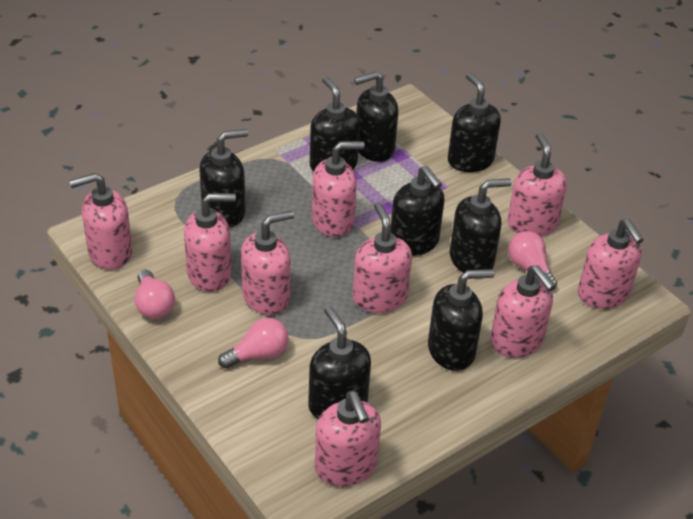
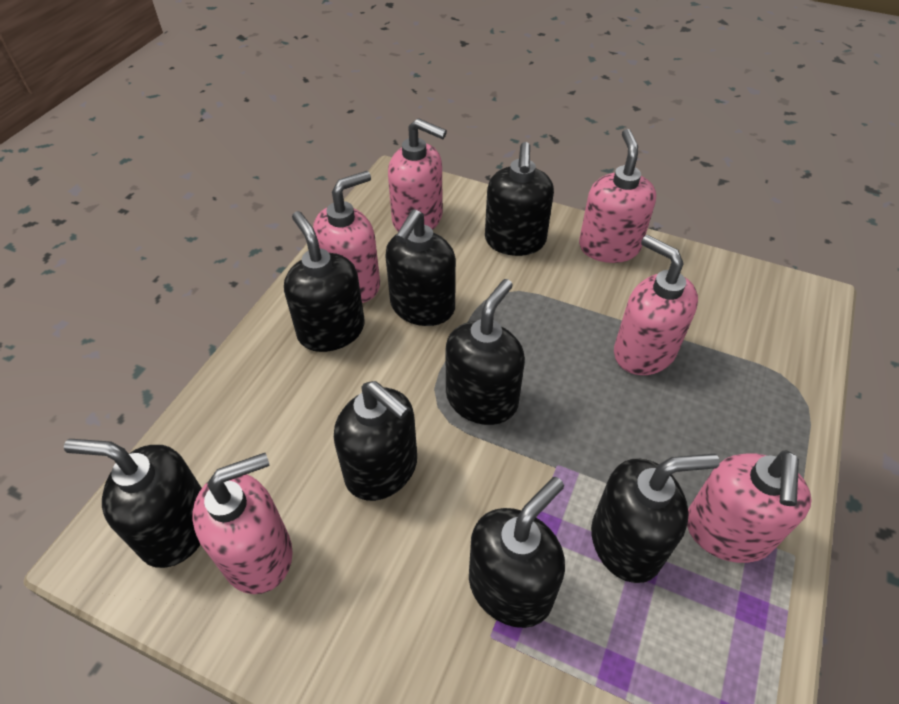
pink light bulb: [135,270,175,319] [218,318,288,369] [508,231,557,290] = 3 -> none = 0
pink soap dispenser: [69,173,133,270] [184,193,236,292] [241,210,294,315] [312,141,365,237] [315,391,381,486] [353,203,412,313] [490,265,555,358] [507,132,567,236] [578,219,644,309] = 9 -> [193,453,293,594] [313,171,380,303] [388,118,447,232] [579,129,656,263] [614,235,698,375] [687,450,812,563] = 6

